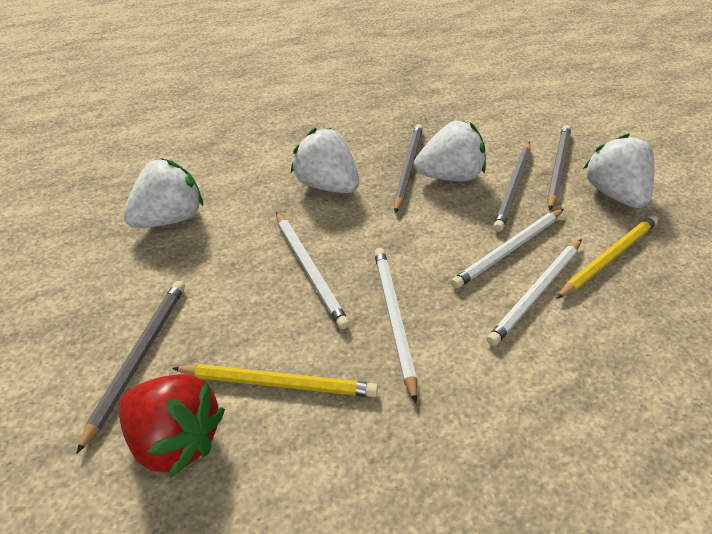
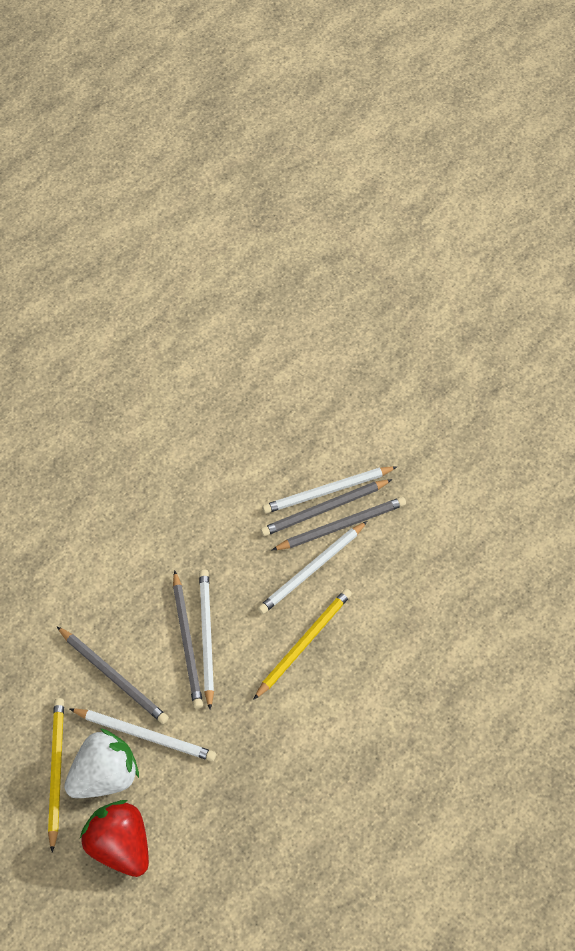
white strawberry: [123,158,203,228] [291,128,359,193] [414,120,486,181] [583,134,655,208] = 4 -> [64,728,139,798] = 1

